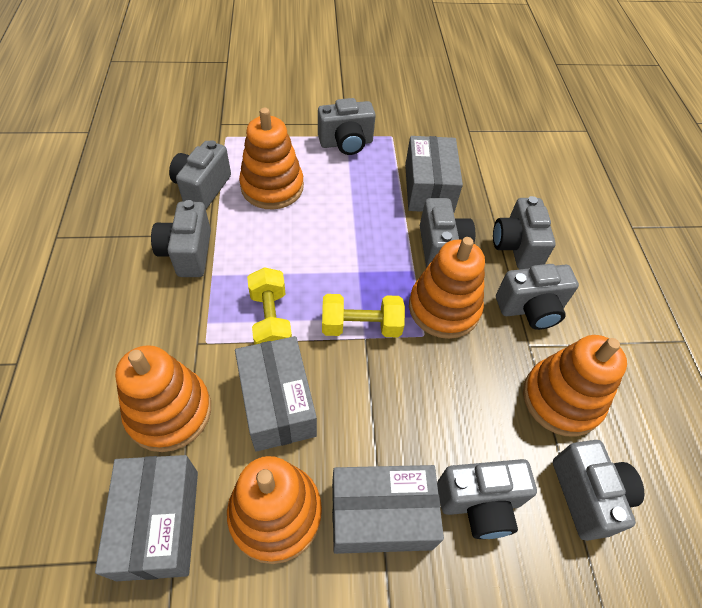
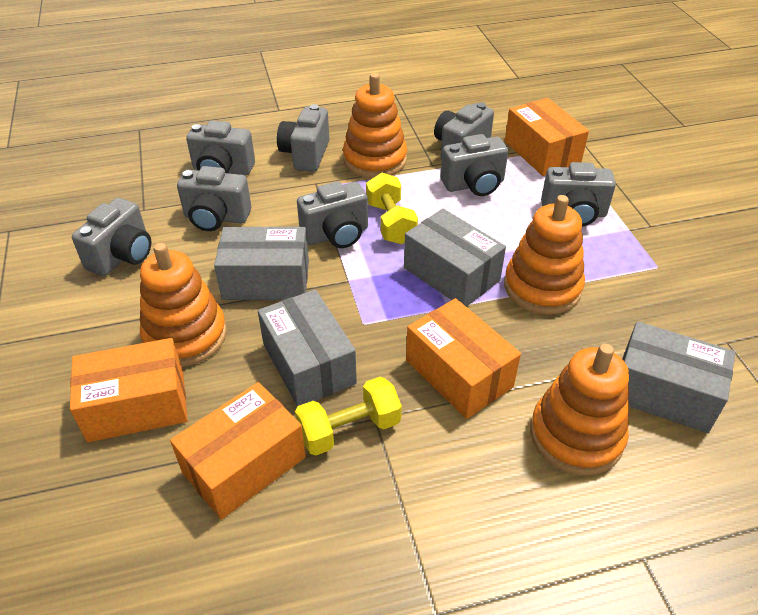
orange box: none = 0 -> [70,338,188,442] [170,382,306,520] [406,298,521,419] [505,98,589,176] = 4
orange stacking toy: [115,345,211,452] [227,456,322,564] [239,108,304,209] [409,237,485,339] [523,335,627,437] = 5 -> [140,243,227,367] [343,73,407,178] [504,195,585,315] [530,344,629,475] = 4

